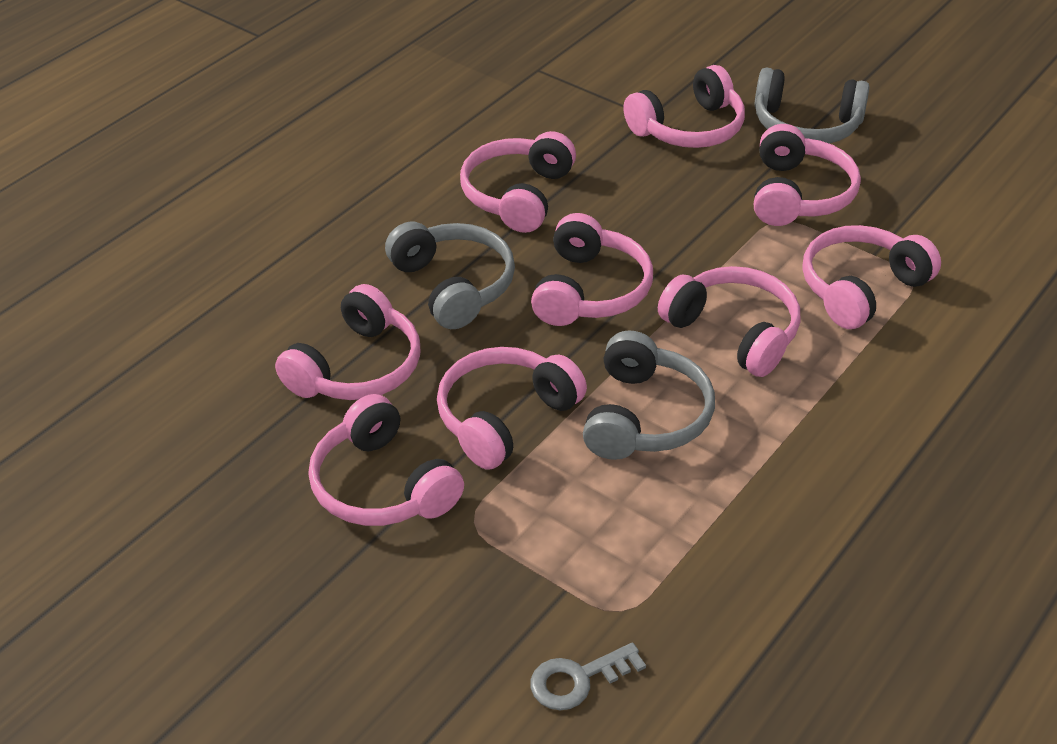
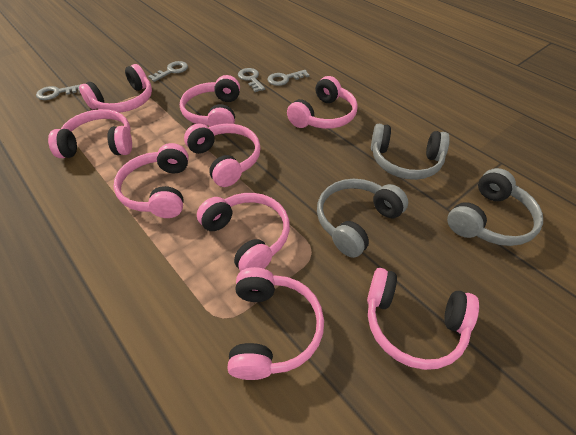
grey key: [530,642,646,710] = 1 -> [36,84,81,100] [148,61,188,82] [238,68,265,92] [268,70,309,86] = 4

